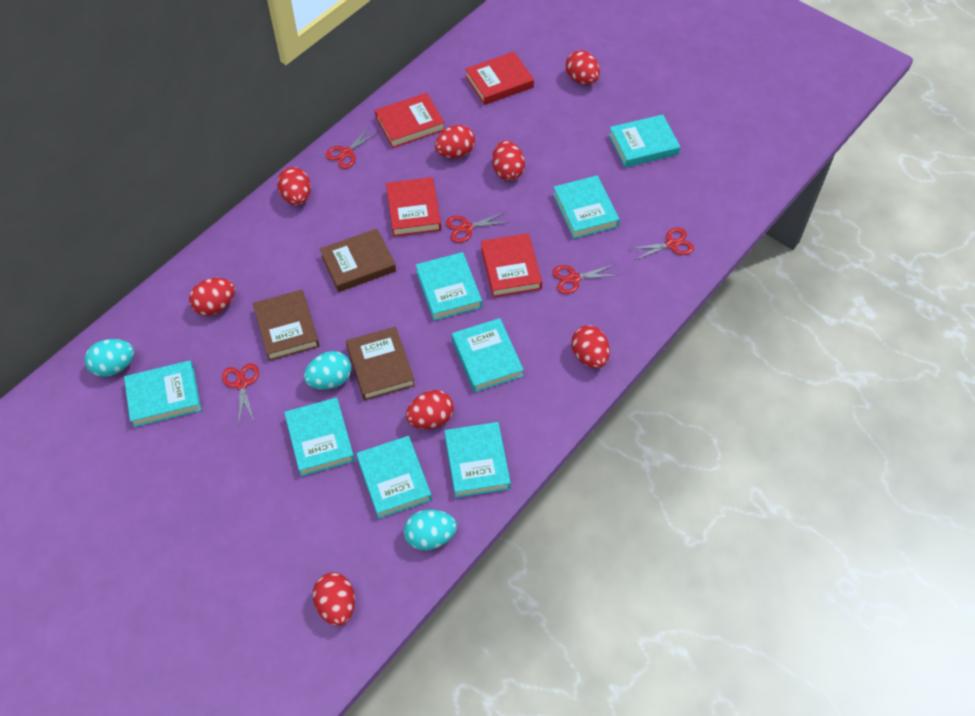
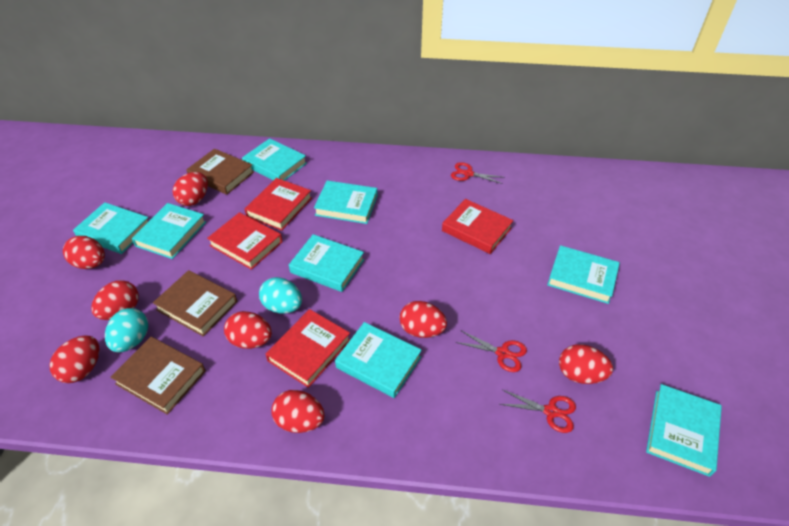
red scissors: [222,363,259,422] [325,126,378,169] [446,212,509,243] [552,265,619,294] [630,228,694,260] = 5 -> [451,162,503,184] [456,331,527,372] [500,390,576,433] = 3
turquoise egg: [85,339,134,377] [304,351,351,390] [404,510,457,550] = 3 -> [105,308,148,352] [259,277,302,314] = 2

